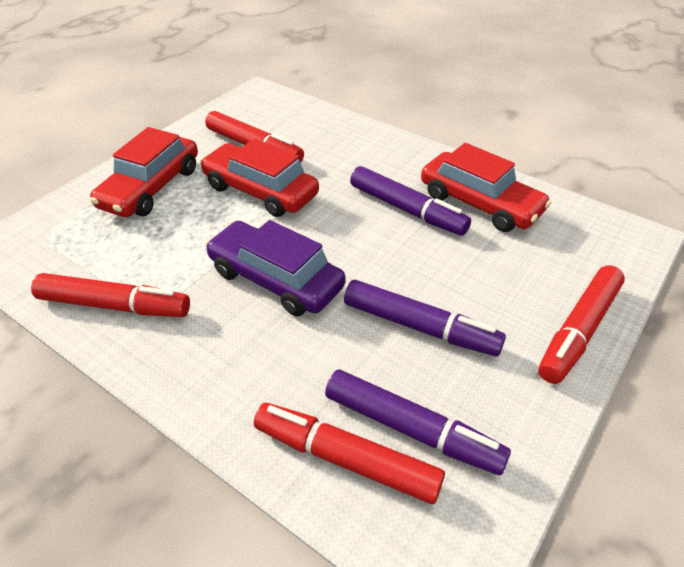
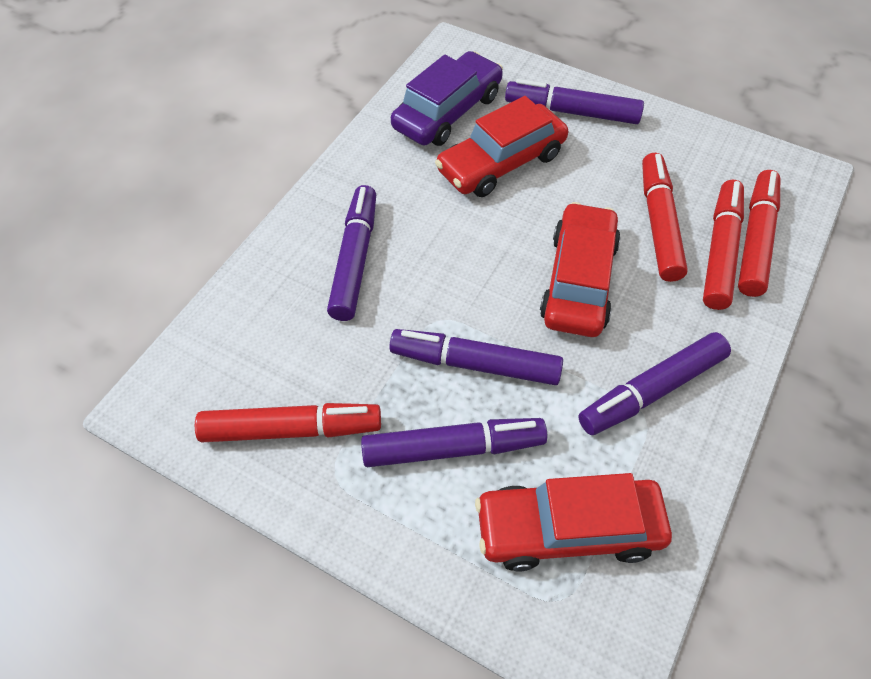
purple marker: [325,369,511,475] [344,280,506,356] [350,166,471,235] = 3 -> [327,185,376,321] [361,418,547,467] [389,329,563,385] [505,79,644,124] [578,332,731,435] = 5

